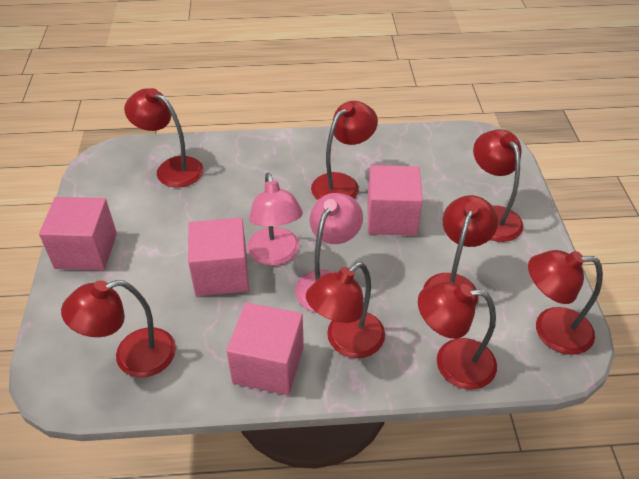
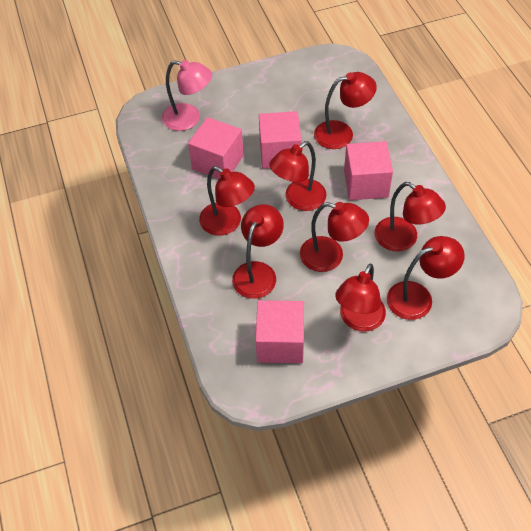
pink lamp: [248,173,303,266] [295,193,363,313] = 2 -> [162,60,212,131] = 1

